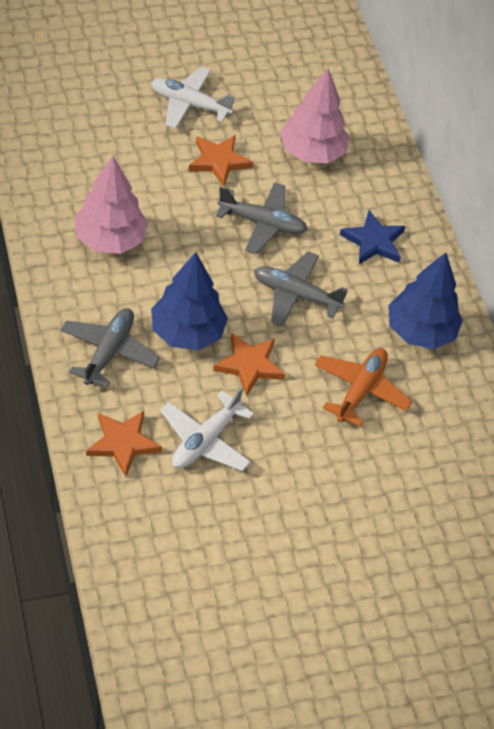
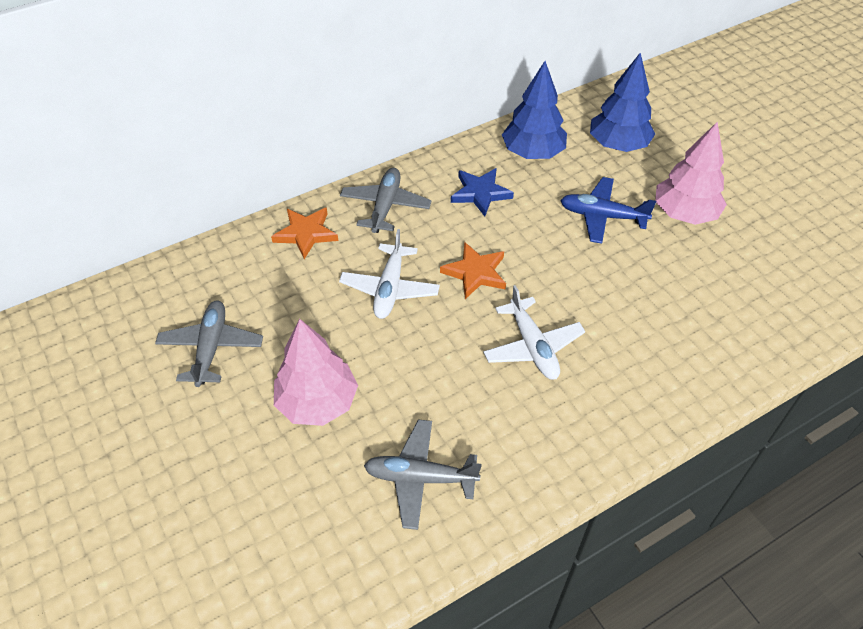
blue plane: none = 0 -> [560,177,656,244] = 1
orange plane: [315,348,412,427] = 1 -> none = 0
orange star: [86,411,162,477] [188,135,253,187] [213,333,285,397] = 3 -> [271,208,339,259] [440,242,506,299] = 2

